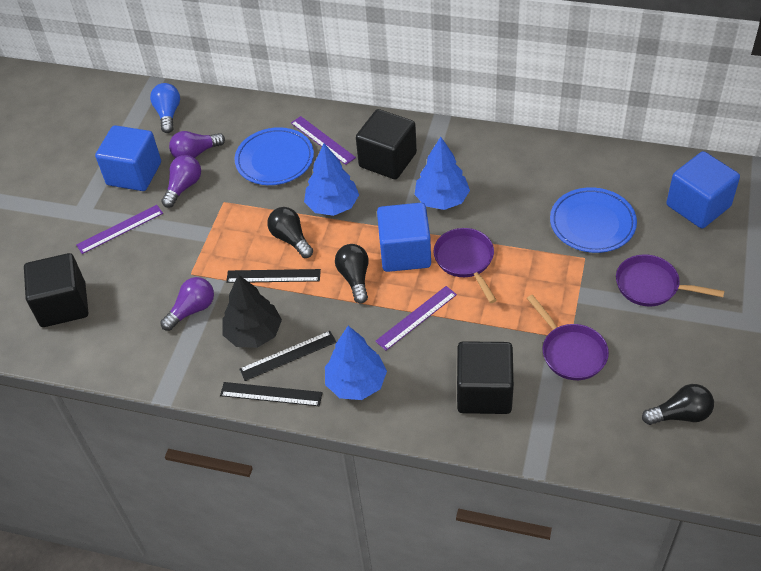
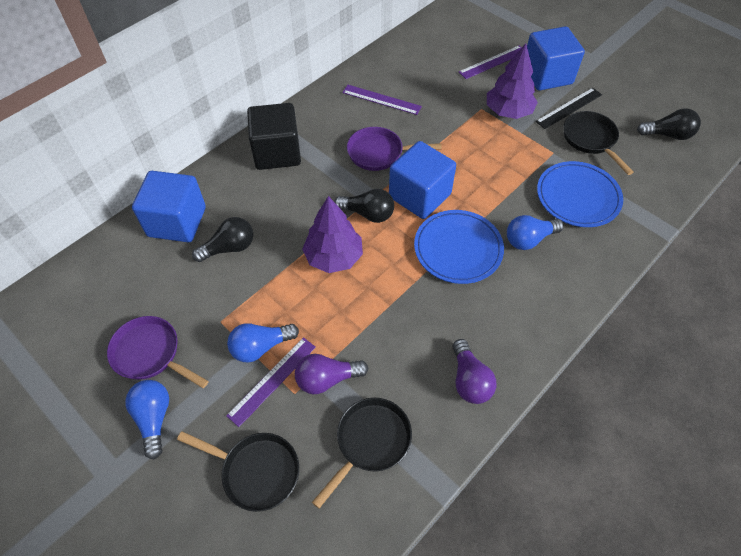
black cube: [24,253,88,327] [356,109,417,180] [457,341,514,414] = 3 -> [247,103,301,170] = 1
black pan: none = 0 -> [177,431,299,512] [312,398,412,509] [563,111,634,175] = 3
black ruler: [220,382,323,406] [226,269,321,283] [239,331,336,381] = 3 -> [536,88,602,129] = 1
black tree: [222,275,282,348] = 1 -> none = 0
blue light bulb: [150,83,180,133] = 1 -> [125,380,169,459] [227,323,299,363] [507,215,564,250] = 3
blue tree: [304,144,359,216] [325,326,387,400] [414,137,470,210] = 3 -> none = 0
purple light bulb: [160,277,214,331] [161,155,201,208] [169,131,225,158] = 3 -> [295,354,368,394] [453,339,496,404] = 2
purple pan: [434,228,497,303] [527,295,609,380] [616,254,724,306] = 3 -> [107,316,209,388] [347,127,441,171] = 2
purple tree: none = 0 -> [302,196,363,273] [487,43,538,119] = 2

